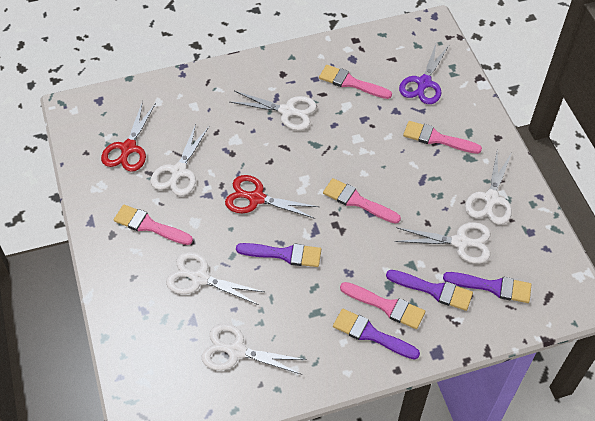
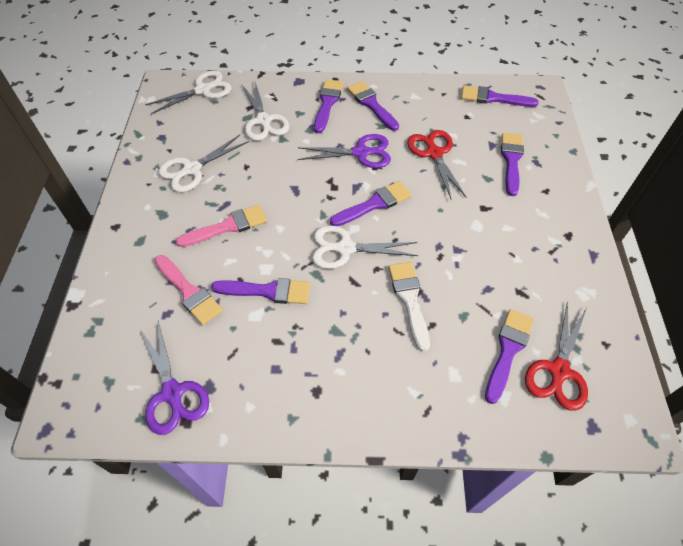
pink brush: [114,205,193,245] [319,65,392,99] [323,178,401,224] [340,282,425,329] [403,121,482,154] = 5 -> [154,255,223,325] [176,205,267,247] = 2
purple brush: [236,243,321,267] [333,309,420,360] [386,270,473,311] [443,272,531,303] = 4 -> [211,278,310,304] [314,79,344,133] [330,181,411,226] [347,81,399,131] [461,85,539,107] [485,309,534,404] [501,133,524,196] = 7
purple scissors: [399,41,450,104] = 1 -> [140,321,209,435] [298,134,391,168] = 2
white brush: none = 0 -> [388,262,430,351] = 1
white scissors: [151,124,209,196] [166,252,264,305] [202,323,307,375] [230,91,317,130] [395,222,490,264] [465,152,512,225] = 6 -> [145,71,232,114] [158,135,249,192] [242,82,289,141] [312,225,418,269] = 4

